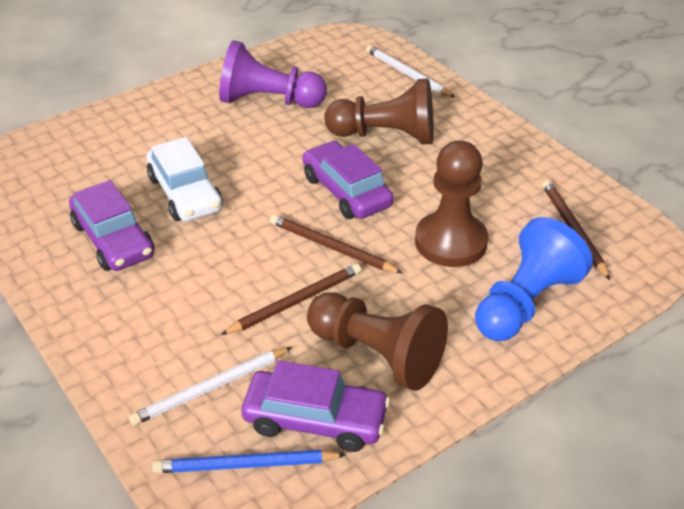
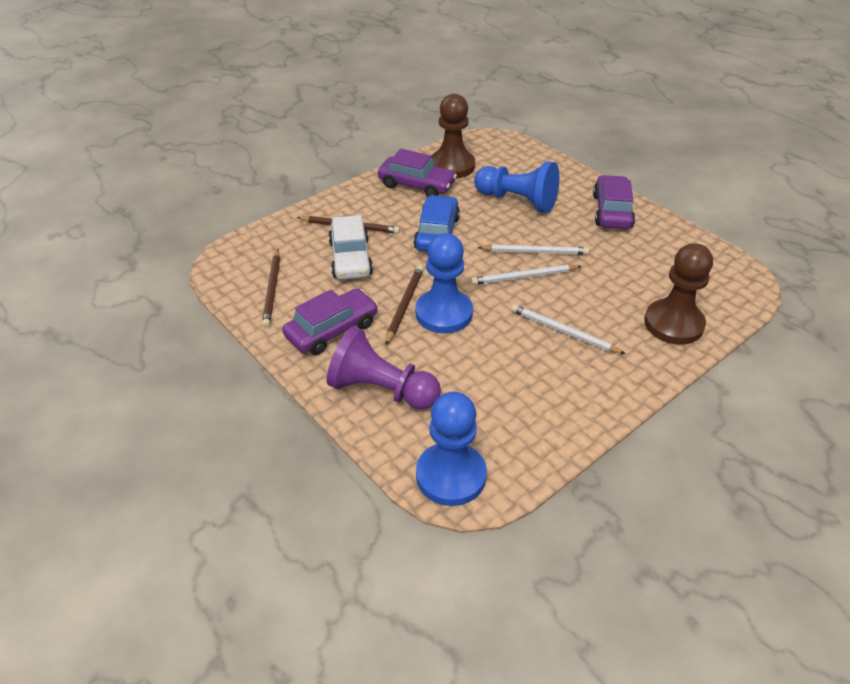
blue car: none = 0 -> [414,195,460,251] = 1
blue pawn: [475,217,593,341] = 1 -> [415,233,473,333] [416,392,487,506] [474,162,559,213] = 3
blue pencil: [152,450,346,473] = 1 -> none = 0
brown pawn: [307,292,448,391] [324,78,434,145] [415,141,488,267] = 3 -> [431,94,475,178] [644,243,713,345] = 2
white pencil: [129,347,292,426] [366,45,455,98] = 2 -> [471,265,582,285] [478,244,589,255] [511,304,626,354] = 3

